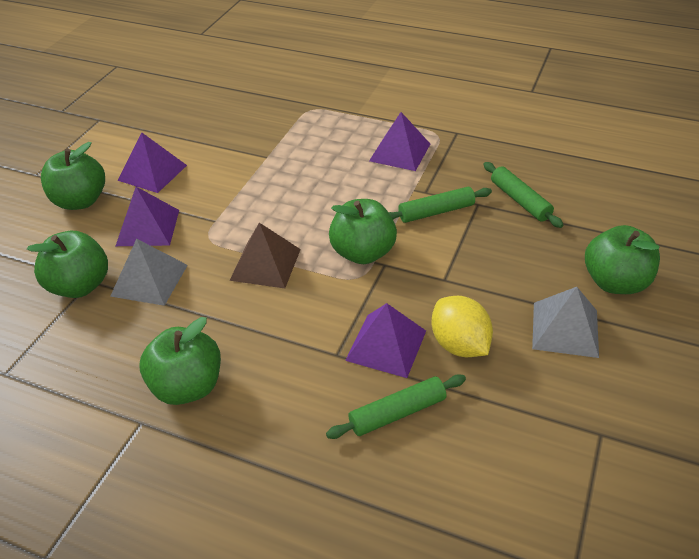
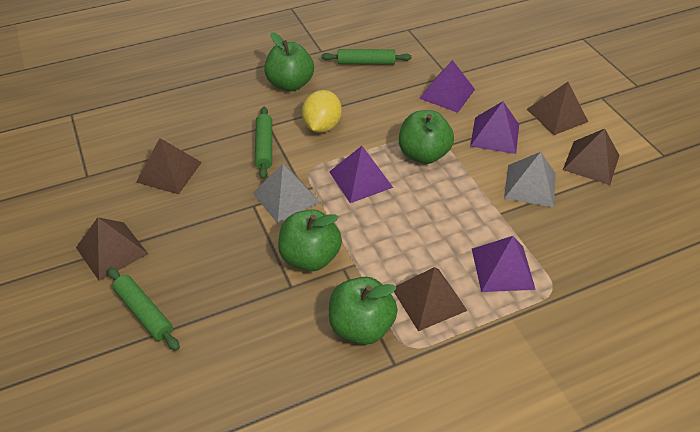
brown pyramid: [229,223,301,288] = 1 -> [76,217,148,281] [136,138,202,195] [394,267,468,331] [527,82,588,135] [563,129,620,185] = 5
green apple: [27,231,108,298] [41,142,105,210] [140,317,221,405] [329,199,397,264] [585,225,660,294] = 5 -> [264,32,314,91] [278,209,342,271] [329,277,398,345] [399,110,454,164] = 4

